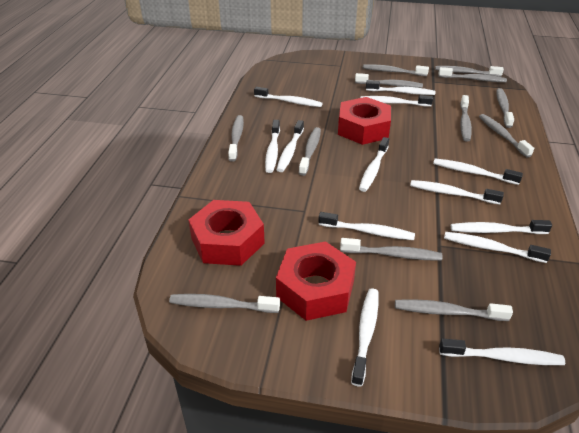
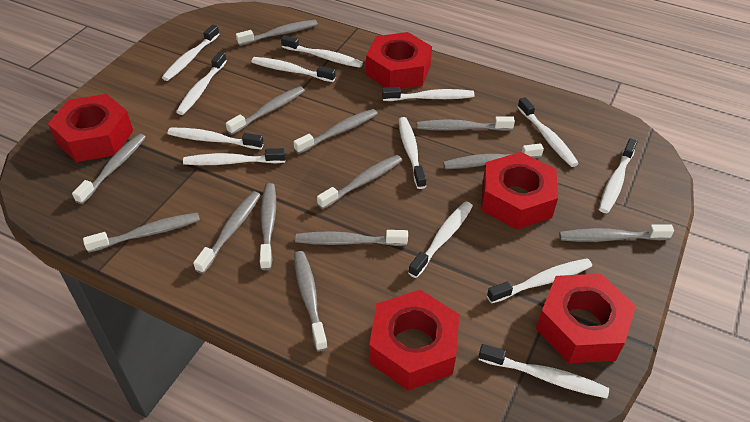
grey toothbrush: [169,294,280,313] [228,115,244,162] [299,127,321,176] [340,238,442,261] [355,73,423,88] [363,64,429,76] [395,299,513,321] [435,66,504,77] [439,67,507,82] [460,95,472,142] [479,114,534,158] [496,88,514,128] = 12 -> [72,134,146,204] [83,213,200,253] [193,191,261,274] [226,86,305,135] [236,20,318,46] [260,183,276,270] [294,109,378,154] [294,251,328,351] [295,230,408,246] [317,155,402,209] [417,116,515,131] [443,143,544,169] [559,224,674,242] = 13
red nut: [188,200,265,266] [276,241,356,321] [338,97,391,145] = 3 -> [48,94,133,162] [366,32,432,89] [369,290,459,390] [481,152,558,229] [536,274,636,363] = 5

